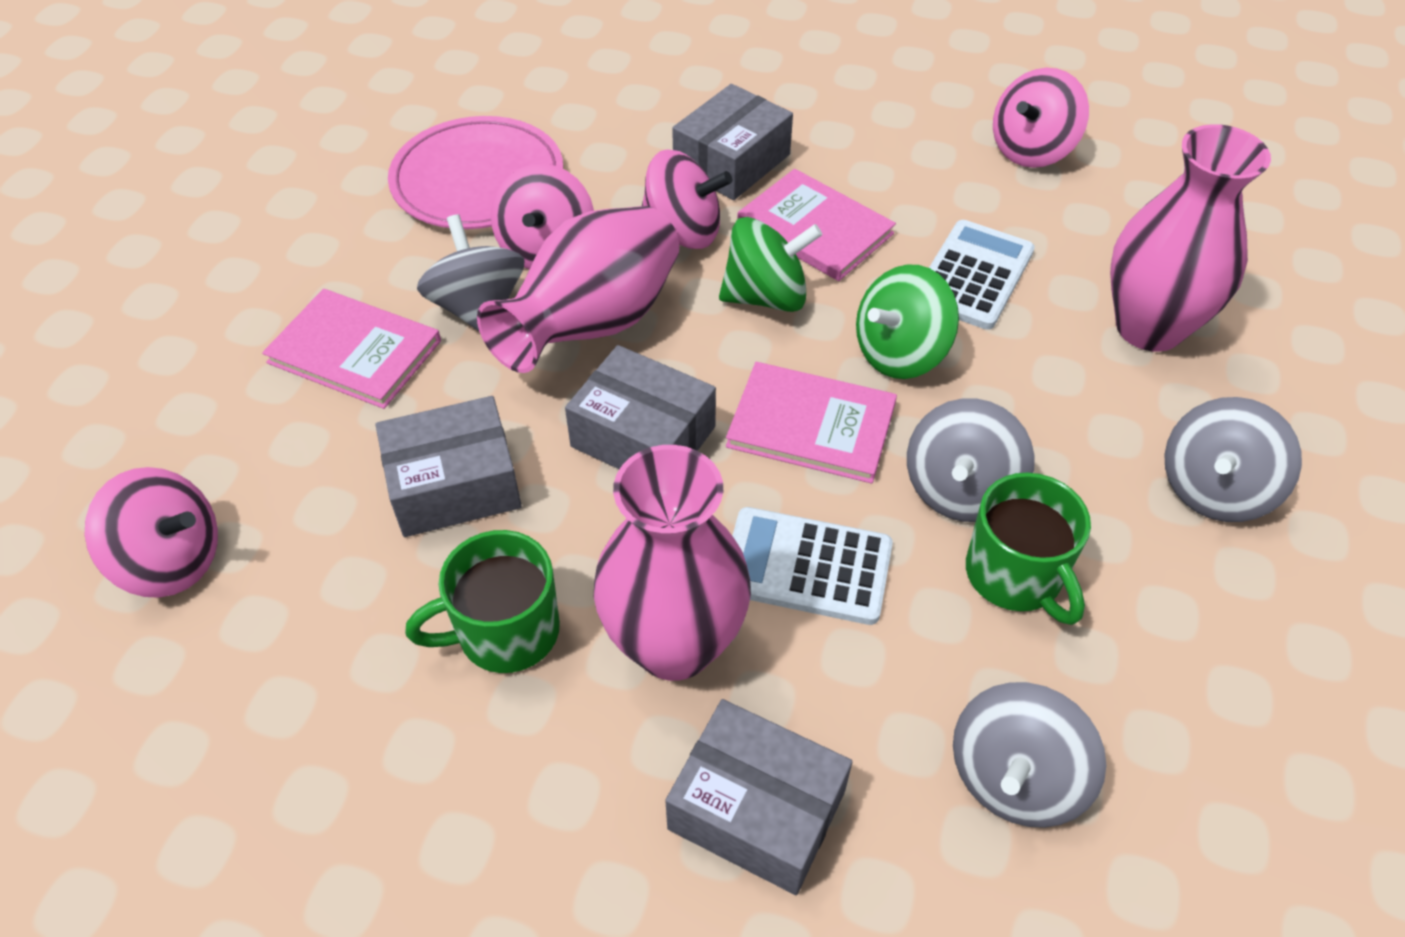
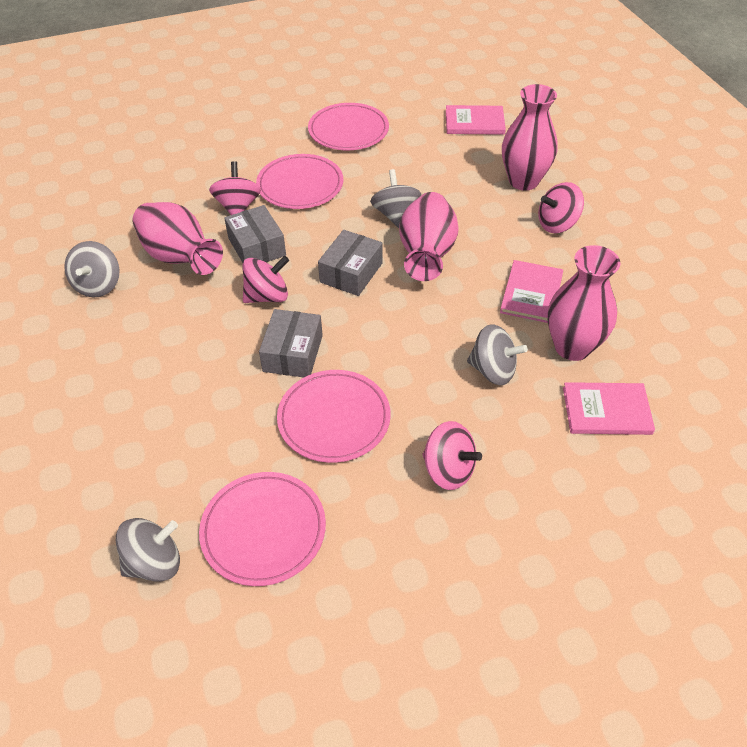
green mug: [405,530,560,673] [966,473,1091,625] = 2 -> none = 0
green spinning top: [719,217,822,312] [856,265,959,379] = 2 -> none = 0
grey box: [375,396,522,537] [565,345,716,469] [665,699,852,895] [672,84,793,200] = 4 -> [224,205,286,263] [259,309,323,377] [318,230,382,296] = 3
pink plate: [388,116,563,229] = 1 -> [199,472,326,586] [256,154,343,209] [277,370,391,463] [308,103,389,150] = 4
pink vase: [477,206,680,373] [594,445,751,681] [1110,124,1271,352] = 3 -> [132,202,223,275] [399,192,459,281] [502,84,558,190] [547,245,620,361] = 4
white calculator: [732,507,893,625] [929,220,1035,330] = 2 -> none = 0

